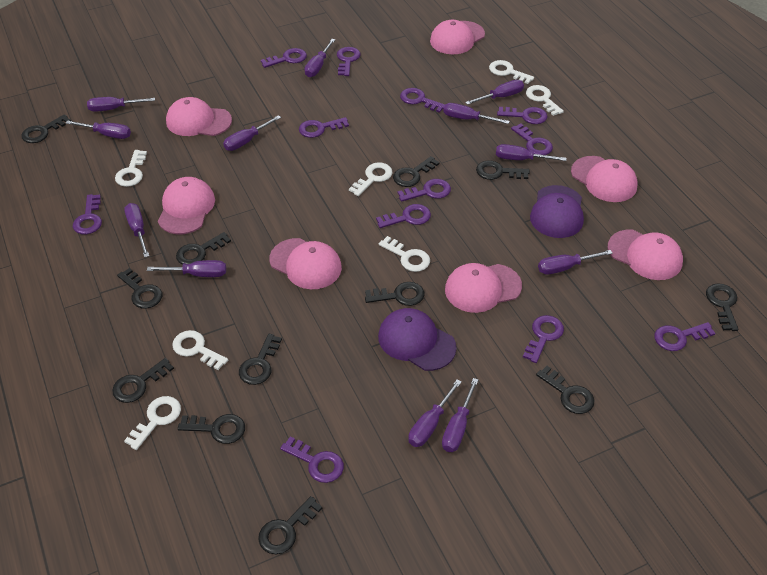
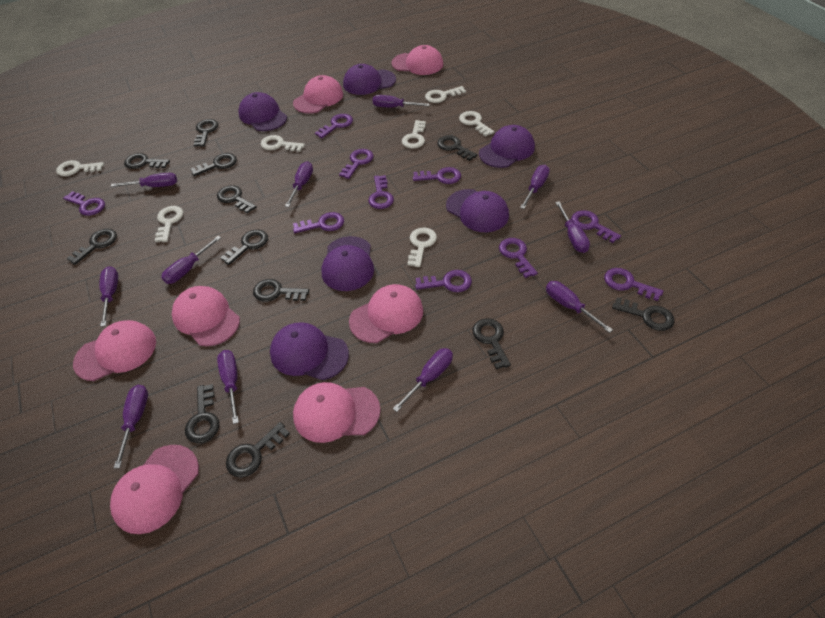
purple cap: [378,308,457,371] [530,185,584,238] = 2 -> [238,92,287,131] [270,322,349,380] [321,236,374,291] [343,64,396,95] [446,189,509,232] [479,125,535,168] = 6
purple key: [73,194,102,235] [261,48,307,68] [280,436,344,483] [299,117,349,138] [337,47,361,76] [376,204,431,228] [398,179,451,202] [400,88,445,113] [497,107,548,124] [511,123,553,155] [523,315,564,363] [654,322,715,351] = 12 -> [63,191,105,216] [293,212,344,233] [315,114,353,138] [339,149,374,179] [368,175,394,209] [413,167,461,184] [415,270,472,292] [499,238,538,278] [571,210,621,243] [604,268,663,301] = 10
purple screwdriver: [66,120,131,139] [87,97,155,112] [124,203,149,258] [147,260,226,277] [223,115,281,151] [305,39,335,77] [408,379,461,447] [442,378,478,452] [443,103,510,124] [465,80,524,105] [496,144,567,161] [538,250,613,275] = 12 -> [99,266,118,327] [111,173,177,187] [114,385,148,468] [161,236,221,284] [217,350,239,424] [285,161,313,207] [372,95,430,108] [393,348,453,412] [520,165,550,209] [546,281,613,333] [555,201,590,253] = 11

